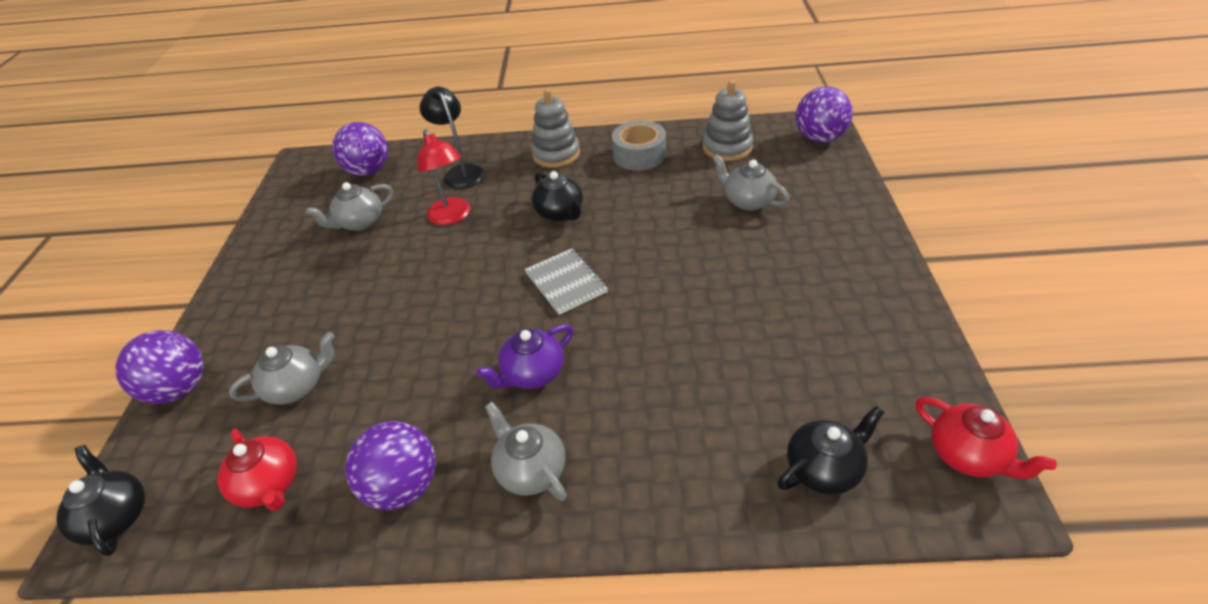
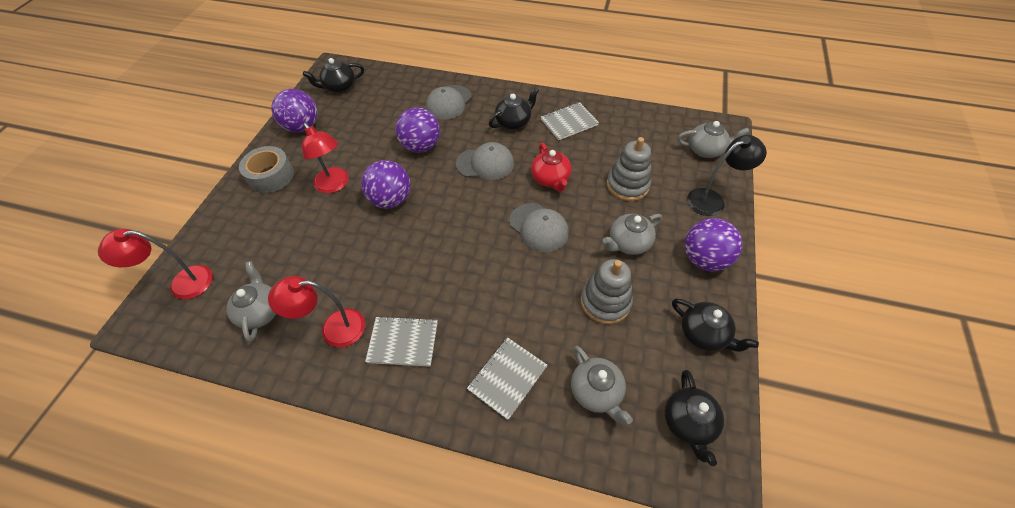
black teapot: [56,445,145,556] [532,171,583,221] [777,406,884,494] = 3 -> [303,58,364,93] [489,87,539,130] [665,370,724,466] [672,299,759,352] = 4
grey cap: none = 0 -> [426,85,472,120] [456,142,514,180] [509,203,569,252] = 3
grey notebook: [525,248,608,315] = 1 -> [365,316,438,367] [467,337,547,420] [541,102,599,140] = 3
purple teapot: [476,324,573,389] = 1 -> none = 0
red lamp: [417,130,470,225] = 1 -> [98,229,213,299] [268,276,365,348] [302,123,349,193] = 3
red teapot: [217,429,297,511] [915,397,1057,479] = 2 -> [531,143,571,192] = 1

